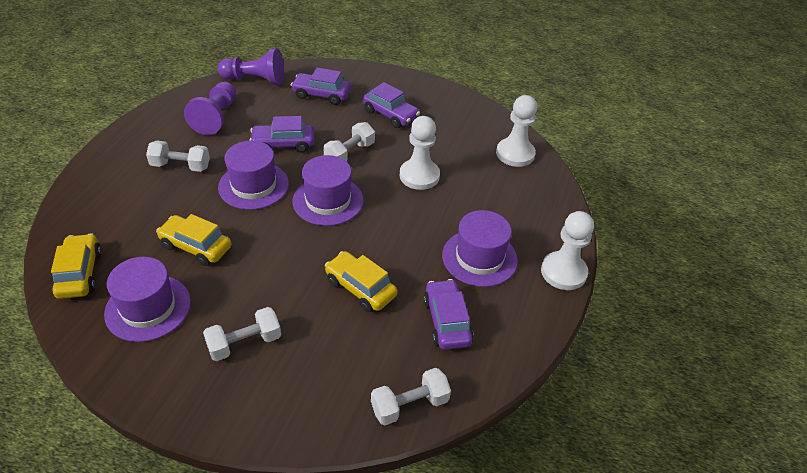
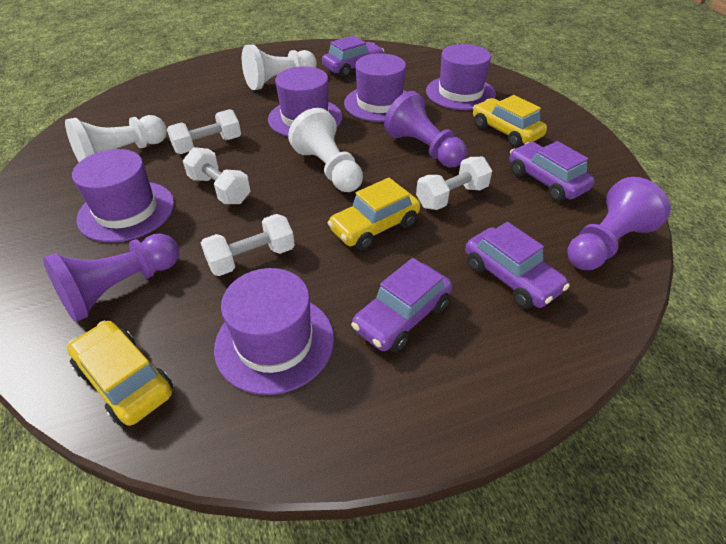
purple hat: [104,257,191,342] [218,140,289,210] [293,155,364,226] [442,210,518,287] = 4 -> [72,149,174,242] [214,268,334,395] [268,66,342,136] [344,53,406,122] [426,44,496,110] = 5
purple pawn: [184,82,236,135] [217,48,284,85] = 2 -> [43,233,179,322] [384,91,467,167] [568,177,671,270] = 3

